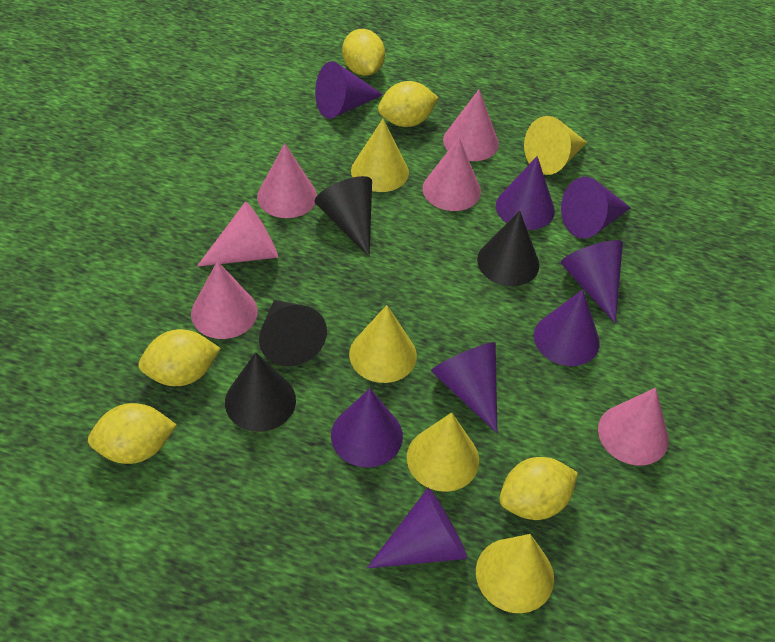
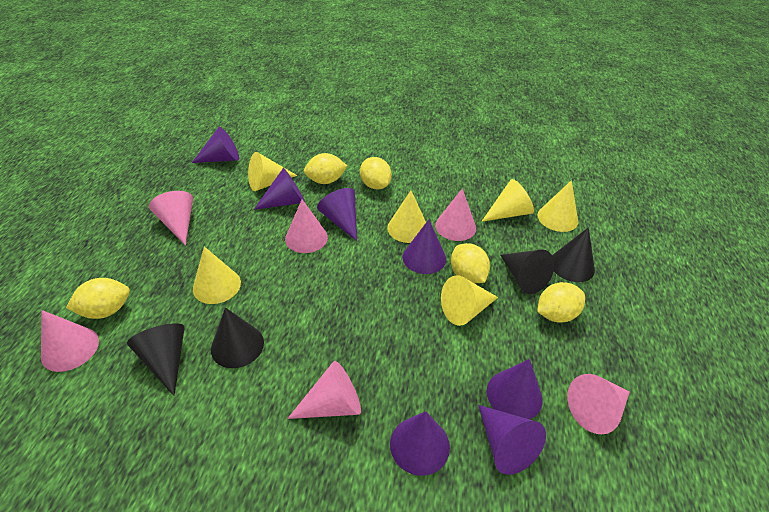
purple cone: [315,61,383,119] [331,388,403,467] [367,488,467,569] [431,342,497,433] [496,156,555,230] [534,289,600,366] [561,177,631,239] [561,240,623,323] = 8 -> [192,127,239,163] [254,168,305,210] [317,188,357,241] [390,411,450,476] [403,220,446,274] [478,405,546,475] [487,359,543,419] = 7
yellow cone: [349,305,417,383] [351,119,409,192] [407,412,479,492] [476,534,554,613] [524,116,587,175] = 5 -> [193,247,241,304] [248,152,297,191] [387,191,426,243] [441,275,498,326] [481,179,534,222] [538,180,578,232] = 6

